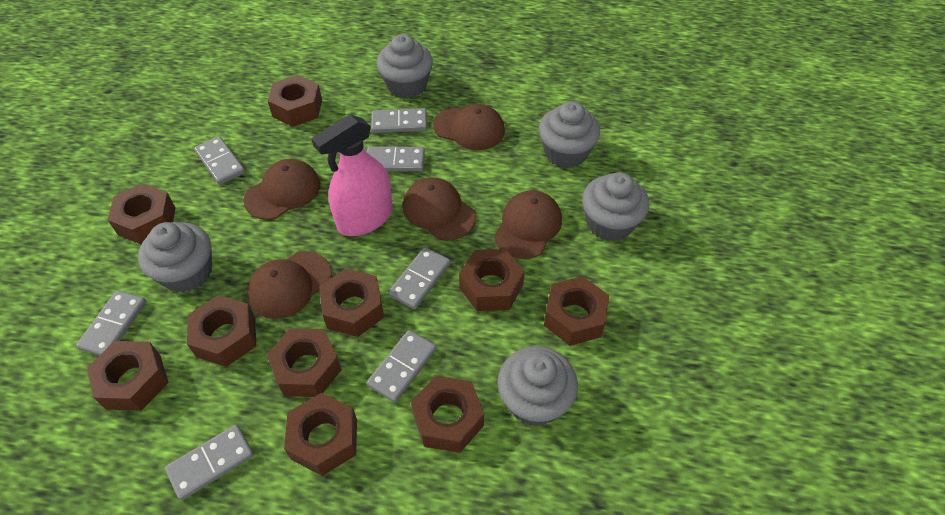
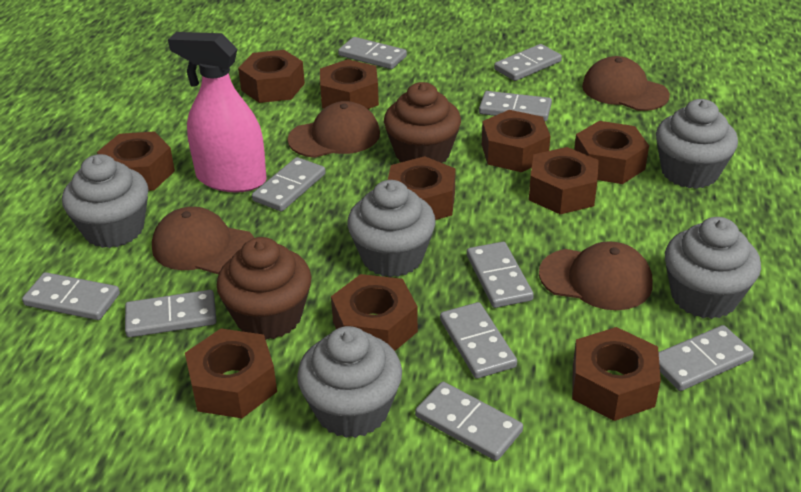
brown cap: [244,159,320,220] [247,251,332,319] [403,177,476,241] [433,104,505,150] [494,190,562,259] = 5 -> [152,207,254,274] [287,101,380,158] [539,241,653,310] [582,56,670,111] = 4
brown cupcake: none = 0 -> [217,237,312,340] [384,82,461,163] = 2
grey domino: [76,290,146,356] [165,425,254,500] [194,136,245,185] [367,146,425,171] [367,330,436,403] [371,108,427,133] [388,247,450,309] = 7 -> [22,272,120,320] [125,290,217,337] [252,157,326,211] [338,37,407,69] [415,382,523,461] [440,302,517,379] [467,242,534,308] [479,91,552,121] [494,44,562,81] [659,325,754,391] = 10

